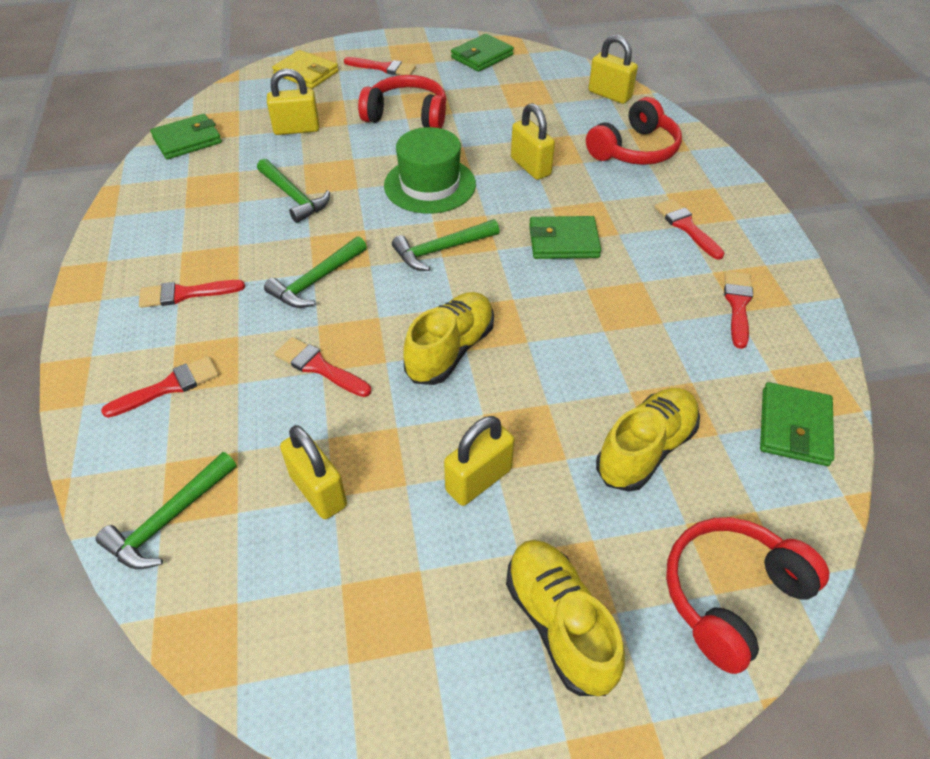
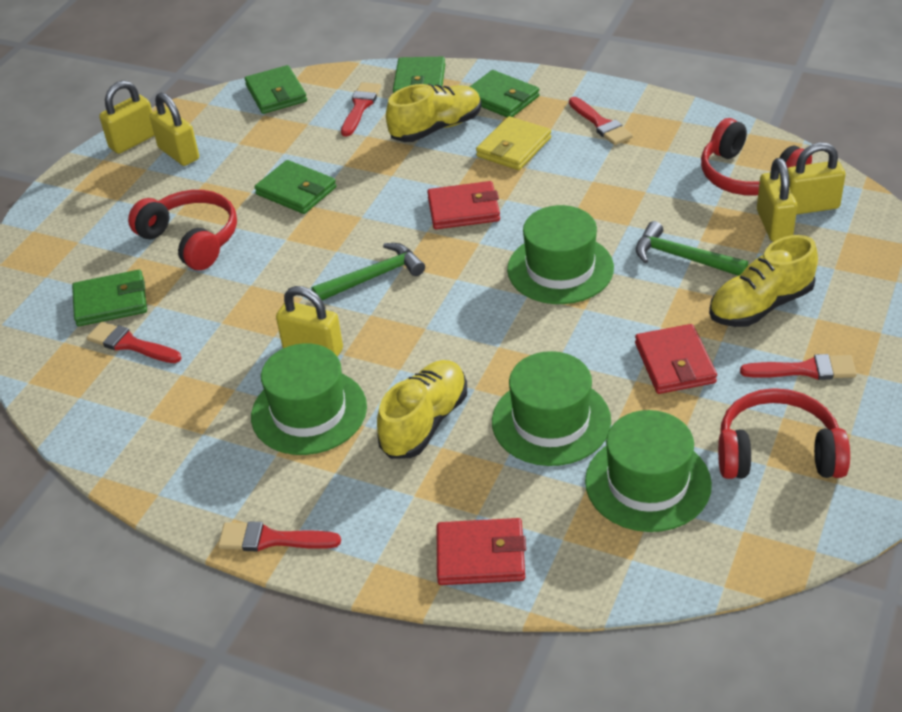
green hammer: [96,452,237,569] [257,159,330,223] [264,236,367,308] [392,219,499,271] = 4 -> [311,243,425,300] [636,221,748,276] = 2
green hat: [384,127,476,214] = 1 -> [251,343,367,455] [492,351,611,466] [507,205,614,304] [585,410,712,532] = 4
green wallet: [150,114,222,159] [451,34,514,72] [529,216,601,259] [760,382,834,466] = 4 -> [72,270,147,326] [245,65,307,114] [254,160,336,214] [393,57,445,93] [470,70,540,117] = 5
red brush: [101,356,219,418] [139,280,245,308] [275,337,371,397] [344,57,416,75] [655,199,724,260] [724,271,753,349] = 6 -> [87,322,182,363] [218,521,341,551] [341,82,381,136] [569,97,633,145] [740,354,857,380] = 5
red wallet: none = 0 -> [427,181,500,229] [437,518,526,585] [635,324,717,394] = 3

